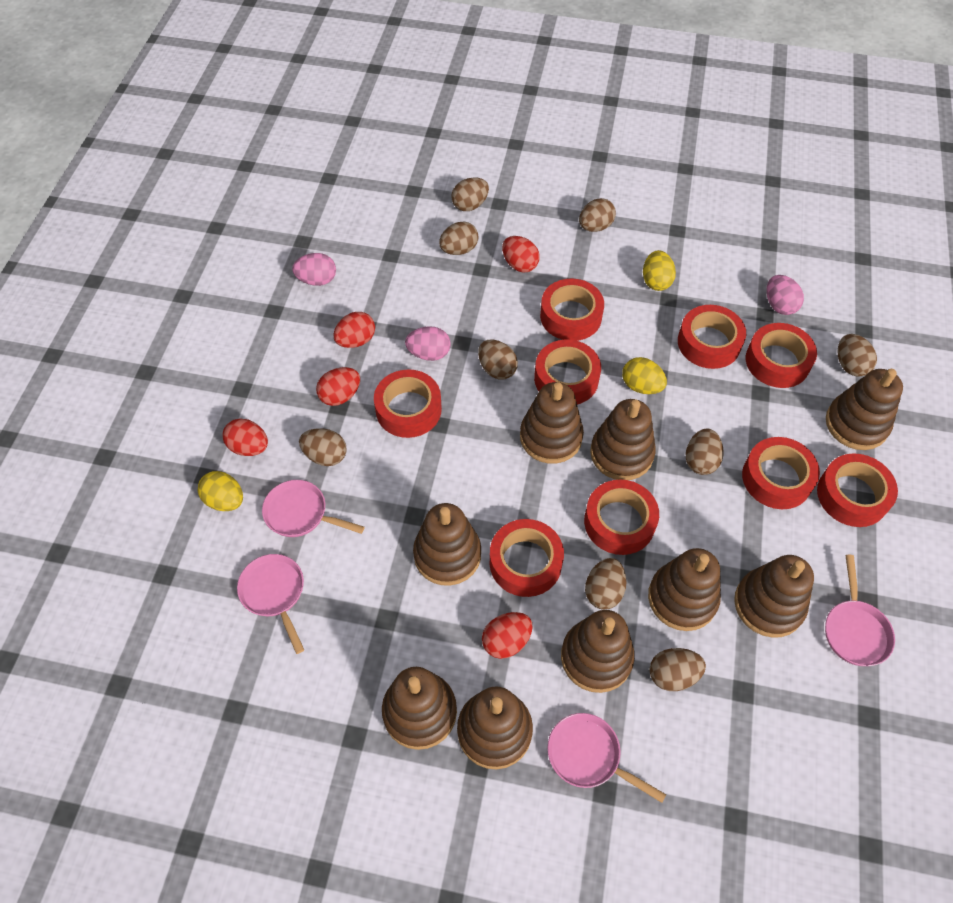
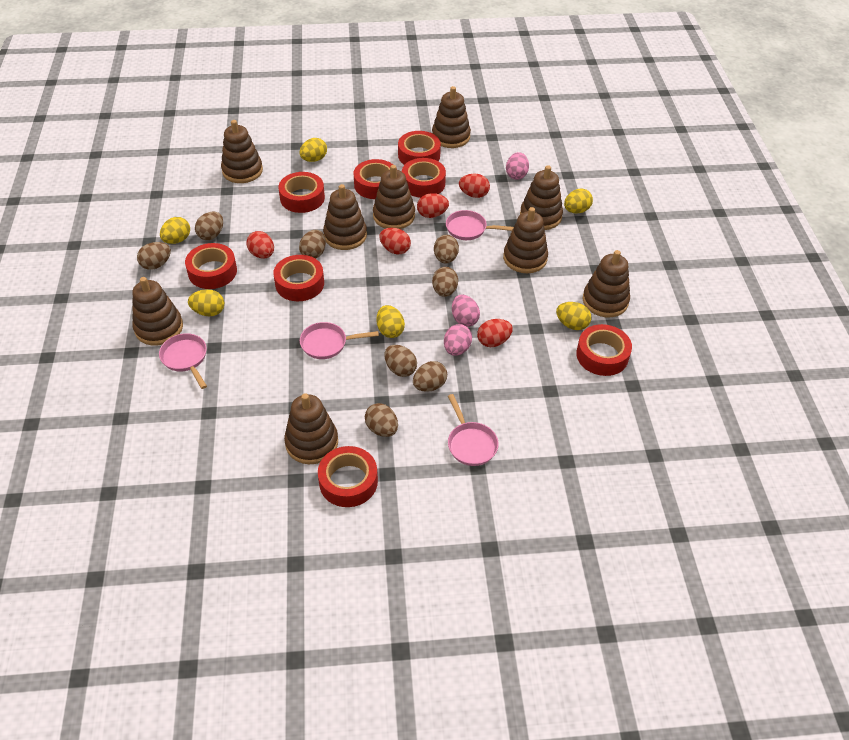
brown egg: [299,428,347,466] [439,222,478,255] [451,177,489,211] [478,340,518,380] [579,198,616,232] [585,558,626,609] [649,648,706,691] [686,428,724,475] [838,334,877,377] = 9 -> [137,242,171,270] [195,212,223,240] [299,230,326,259] [365,403,398,437] [384,345,417,377] [413,361,447,392] [432,267,458,297] [434,235,459,264] = 8
red tape: [374,370,442,438] [490,519,564,597] [534,339,601,405] [540,278,604,341] [584,480,659,555] [678,305,746,369] [742,437,820,509] [746,323,817,388] [817,453,898,527] = 9 -> [185,243,237,289] [273,255,324,301] [278,172,325,213] [318,446,378,507] [354,159,393,199] [398,131,441,165] [402,158,446,198] [576,324,632,376] = 8
yellow egg: [198,471,243,511] [622,357,667,394] [643,250,676,291] = 3 -> [160,217,190,244] [188,289,224,316] [299,138,327,162] [377,305,405,338] [556,302,591,330] [564,188,593,214] = 6

